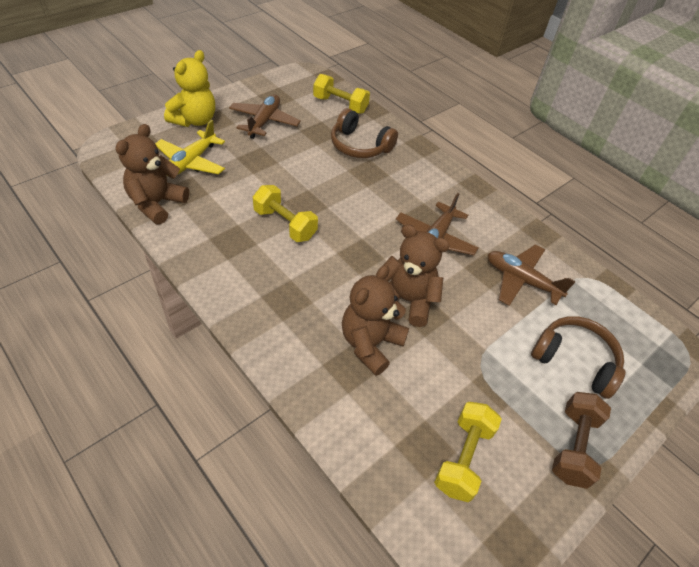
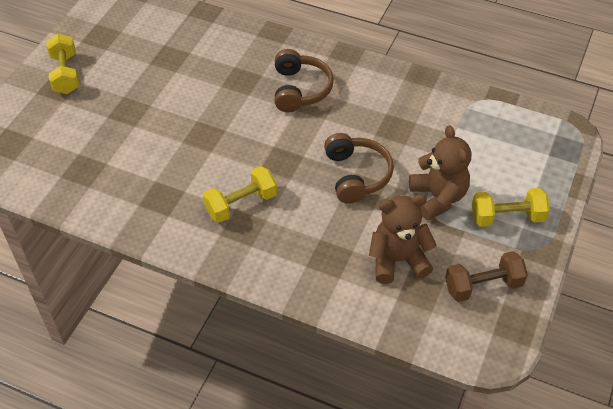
brown plane: [229,94,301,139] [396,193,478,255] [488,244,575,306] = 3 -> none = 0
brown teddy bear: [116,124,189,225] [342,265,409,376] [376,224,450,327] = 3 -> [369,194,437,284] [409,125,471,220] = 2
yellow plane: [155,120,225,175] = 1 -> none = 0
yellow teddy bear: [164,50,215,127] = 1 -> none = 0

